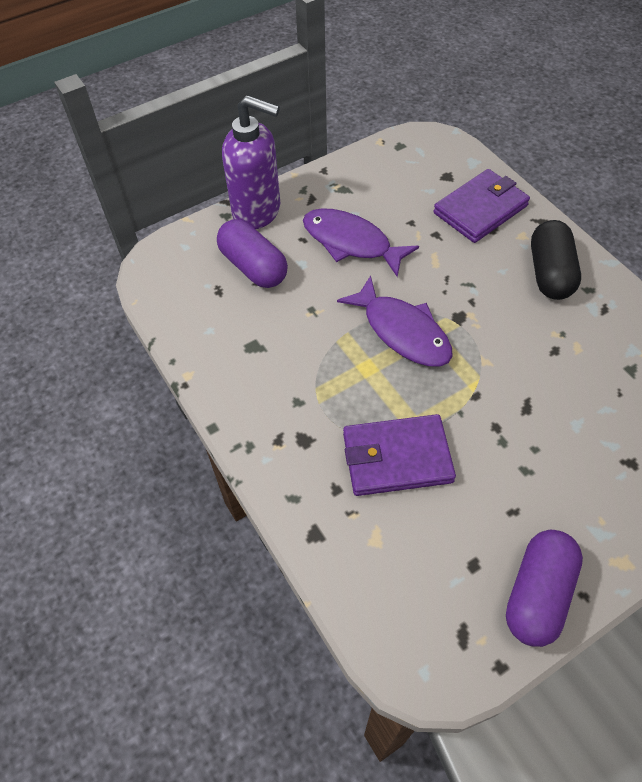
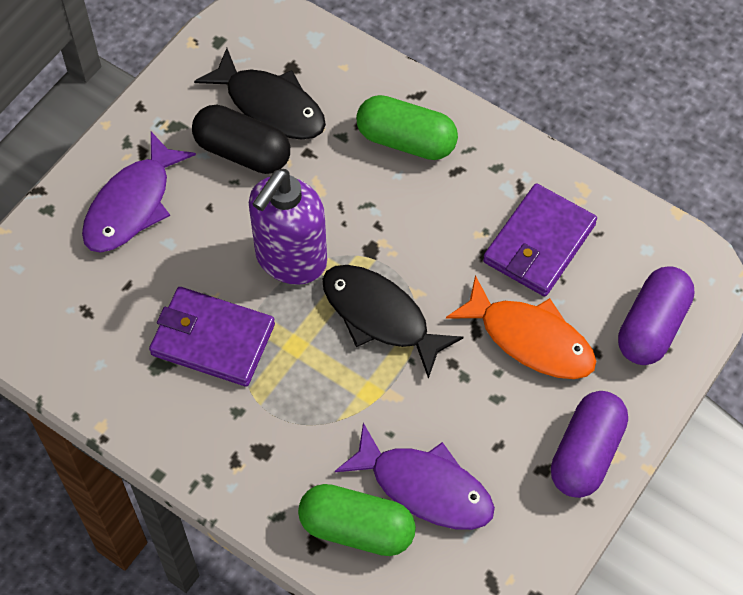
black fish: none = 0 -> [194,48,326,140] [322,265,464,379] = 2
green capsule: none = 0 -> [298,484,416,556] [356,95,458,160] = 2
orange fish: none = 0 -> [446,275,596,379] = 1

